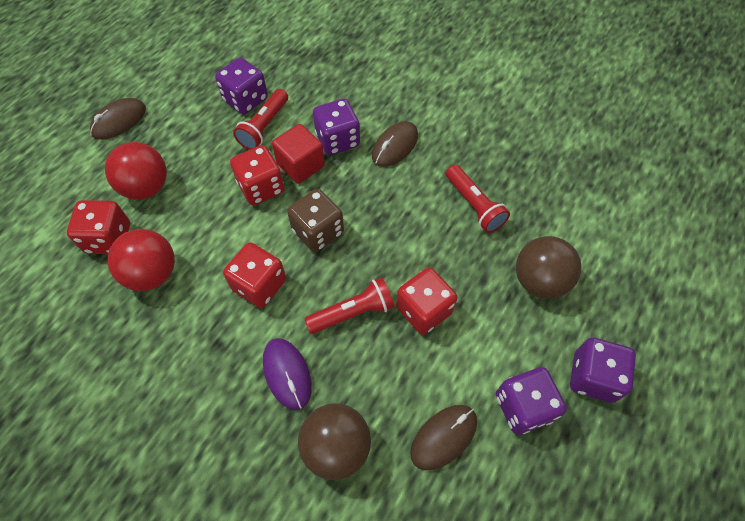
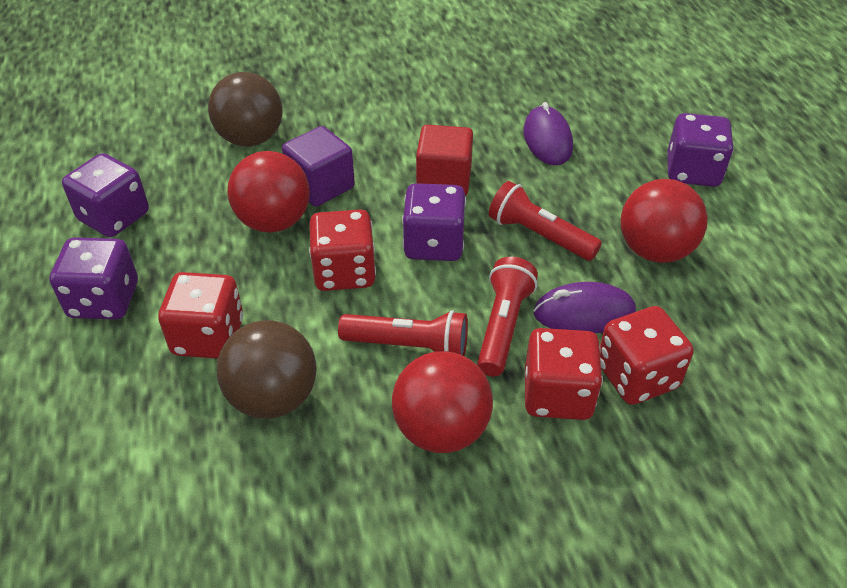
brown dice: [287,189,344,252] = 1 -> none = 0
brown mouse: [90,98,146,140] [372,121,418,167] [410,405,477,470] = 3 -> none = 0
purple cube: none = 0 -> [282,126,355,207] = 1
purple mouse: [263,338,312,410] = 1 -> [524,102,573,165] [533,282,636,333] = 2
red ball: [105,142,167,199] [107,229,175,291] = 2 -> [227,151,310,233] [392,351,493,453] [621,179,707,263] = 3

